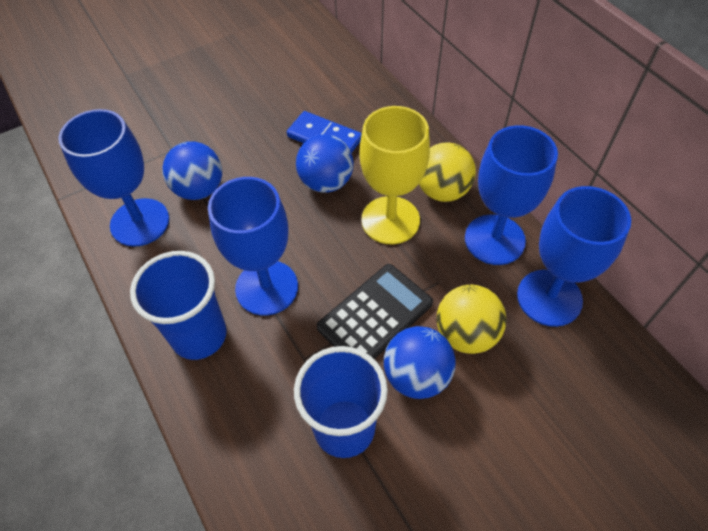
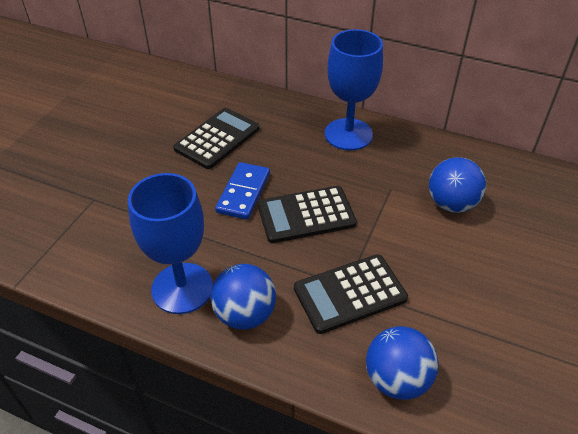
black calculator: [317,264,433,359] = 1 -> [173,108,260,169] [258,186,357,243] [294,254,408,334] = 3
blue cup: [130,251,227,360] [294,346,388,458] = 2 -> none = 0
blue goblet: [58,109,169,247] [208,177,298,316] [465,125,558,265] [517,186,631,327] = 4 -> [128,173,213,314] [325,29,383,151] = 2
yellow ball: [419,142,476,202] [436,285,507,354] = 2 -> none = 0
yellow goblet: [360,106,430,244] = 1 -> none = 0

